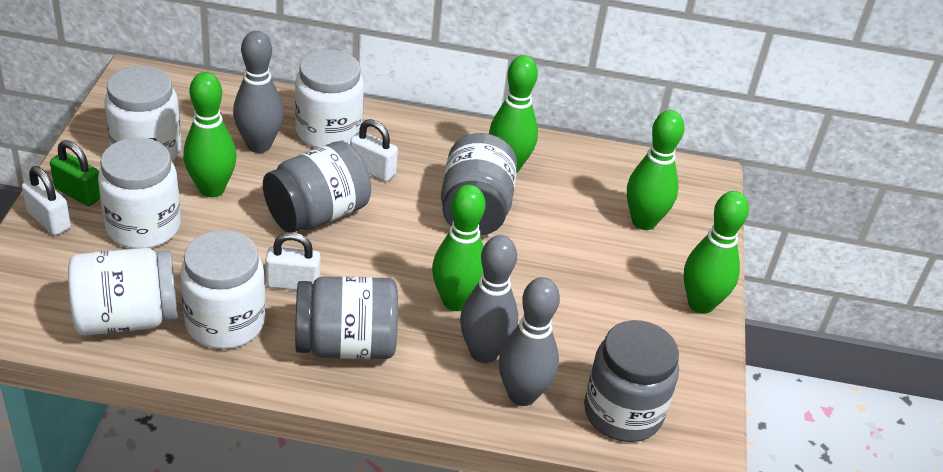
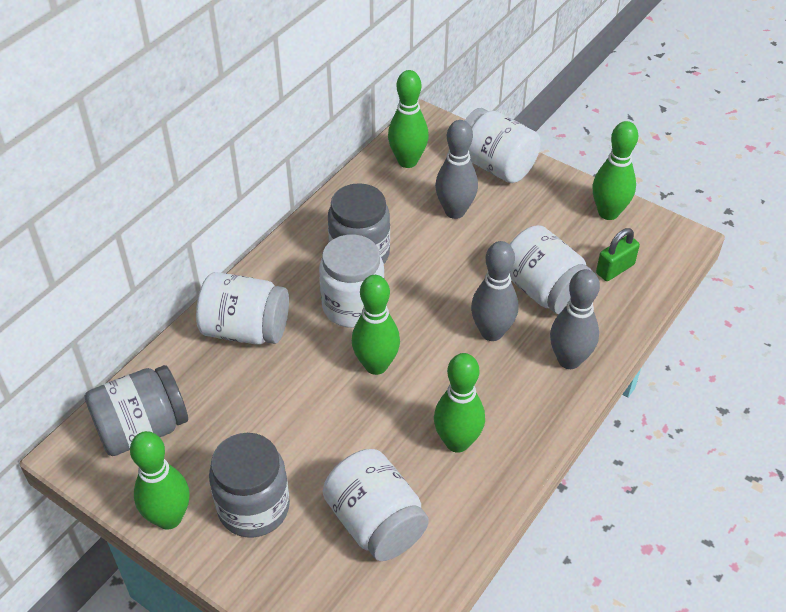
grey jar: [263,141,371,232] [295,276,398,359] [441,133,517,236] [584,320,679,442] = 4 -> [85,365,188,456] [209,433,290,537] [328,183,390,264] = 3
white padlock: [22,166,71,235] [265,232,321,290] [350,119,398,182] = 3 -> none = 0

